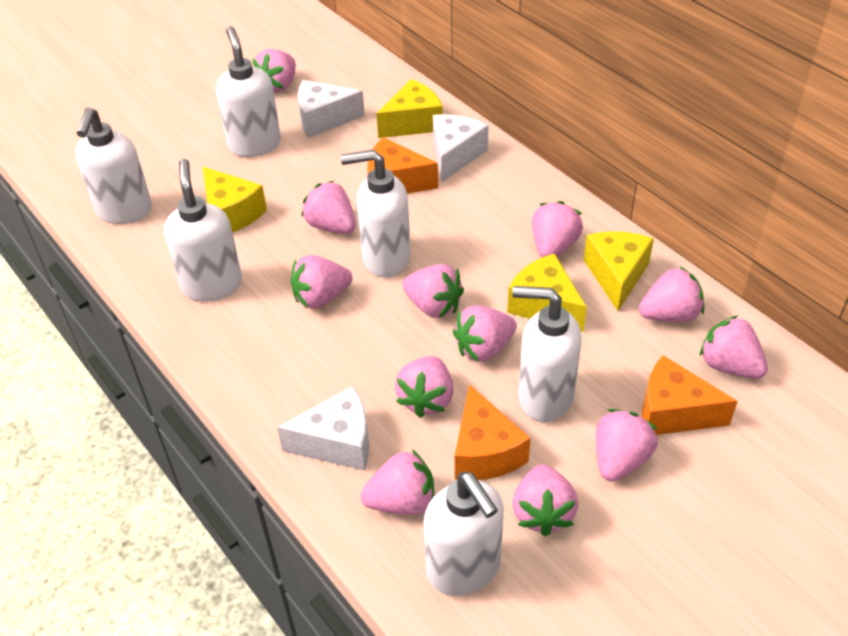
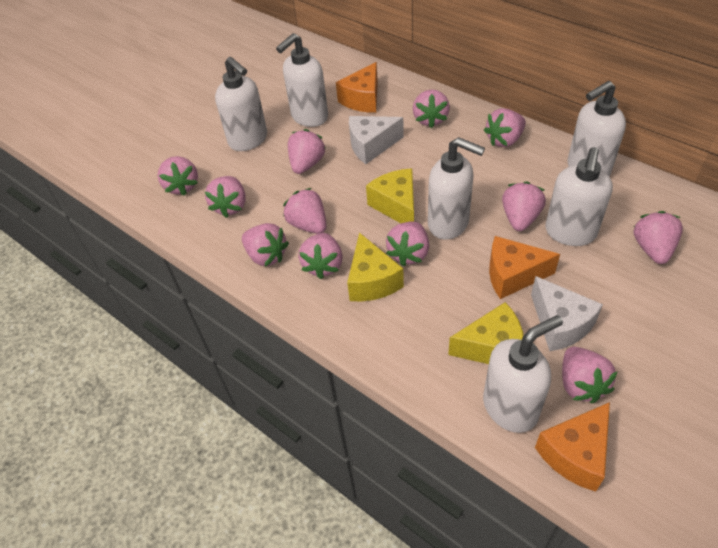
white cheese: [277,386,369,471] [298,80,365,138] [433,114,489,182] = 3 -> [349,116,404,164] [531,276,603,351] = 2
yellow cheese: [203,167,267,232] [376,79,443,138] [507,253,587,332] [584,231,654,311] = 4 -> [347,233,404,302] [366,168,414,223] [448,302,524,364] = 3

